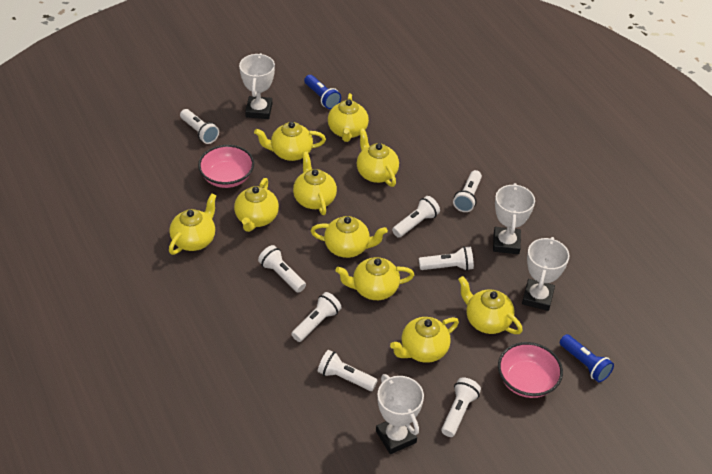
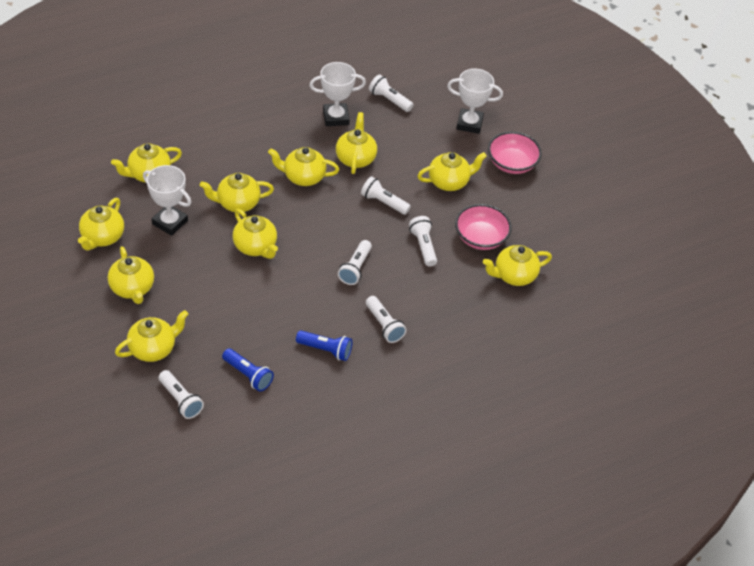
white flashlight: [180,109,219,144] [258,245,306,293] [292,292,341,342] [318,350,378,391] [392,196,440,238] [419,246,474,271] [441,378,481,437] [453,170,482,212] = 8 -> [159,370,204,419] [338,240,372,285] [361,176,411,215] [366,296,407,343] [369,74,413,112] [409,216,437,267] = 6
white trophy: [239,53,275,119] [376,374,424,454] [493,183,535,254] [522,237,569,311] = 4 -> [143,165,191,236] [309,62,366,126] [447,68,503,134] = 3

